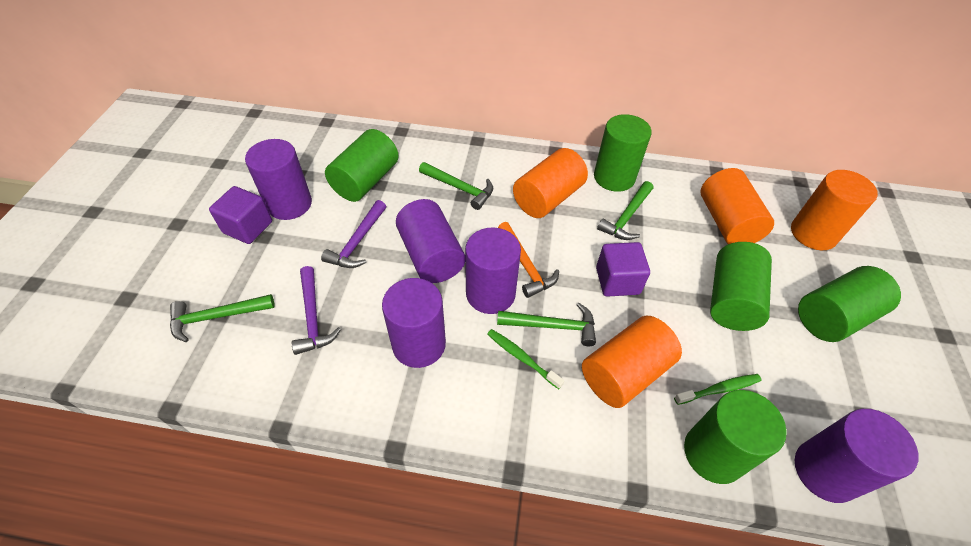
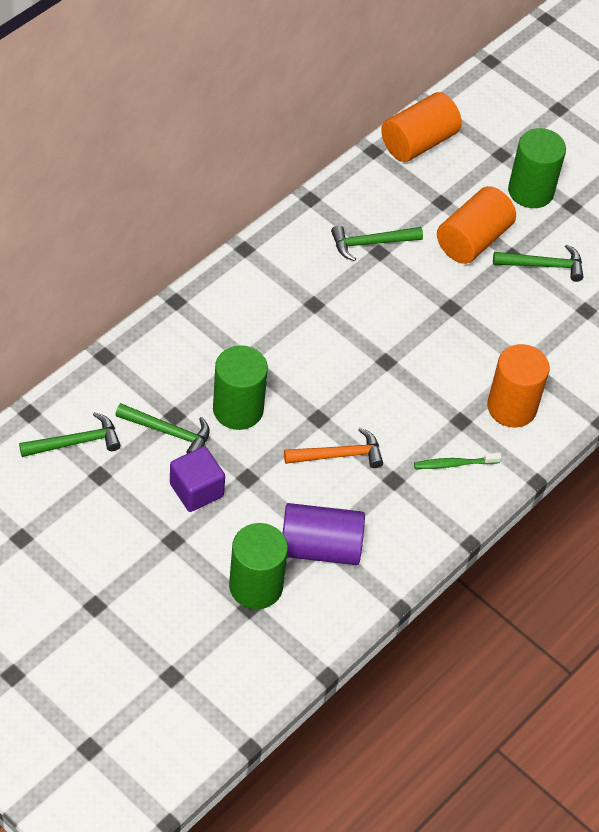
green cylinder: [325,129,399,202] [594,114,652,192] [684,390,787,484] [710,242,772,331] [798,266,901,342] = 5 -> [213,345,268,430] [229,523,288,609] [508,128,566,208] = 3
green toothbrush: [488,329,565,389] [674,374,762,405] = 2 -> [414,453,502,469] = 1
orange cylinder: [513,148,588,218] [582,316,682,408] [700,168,774,244] [791,170,878,250] = 4 -> [381,92,462,162] [437,186,516,264] [487,344,550,427] = 3
purple cube: [209,186,272,244] [596,242,650,297] = 2 -> [170,446,225,512] = 1
purple cylinder: [245,139,312,220] [382,278,446,368] [396,199,465,283] [465,227,521,314] [795,409,919,503] = 5 -> [283,503,365,565] = 1
purple hammer: [292,266,341,355] [321,200,386,268] = 2 -> none = 0

